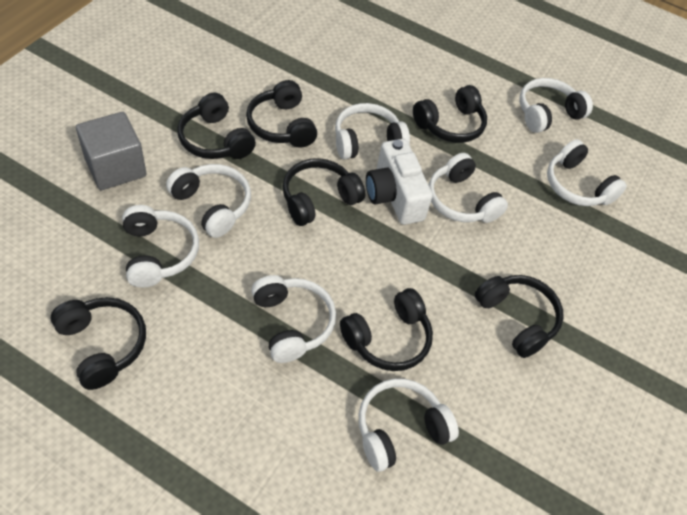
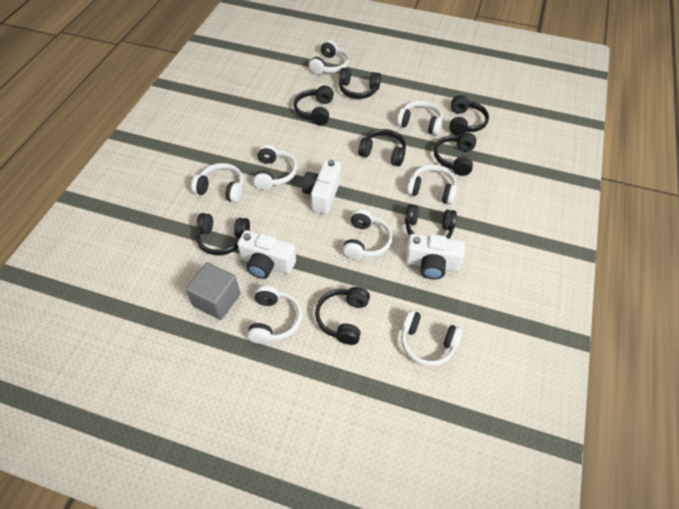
black headphones: [51,297,146,390] [177,93,256,159] [246,80,317,148] [283,158,365,226] [340,288,433,371] [413,85,487,143] [475,275,564,358] = 7 -> [196,213,250,255] [294,86,334,125] [315,287,370,345] [339,68,381,99] [358,129,406,166] [405,204,457,239] [434,132,476,176] [449,95,489,136] = 8
white camera: [366,139,433,225] = 1 -> [237,230,296,279] [302,159,341,214] [405,234,465,279] = 3

